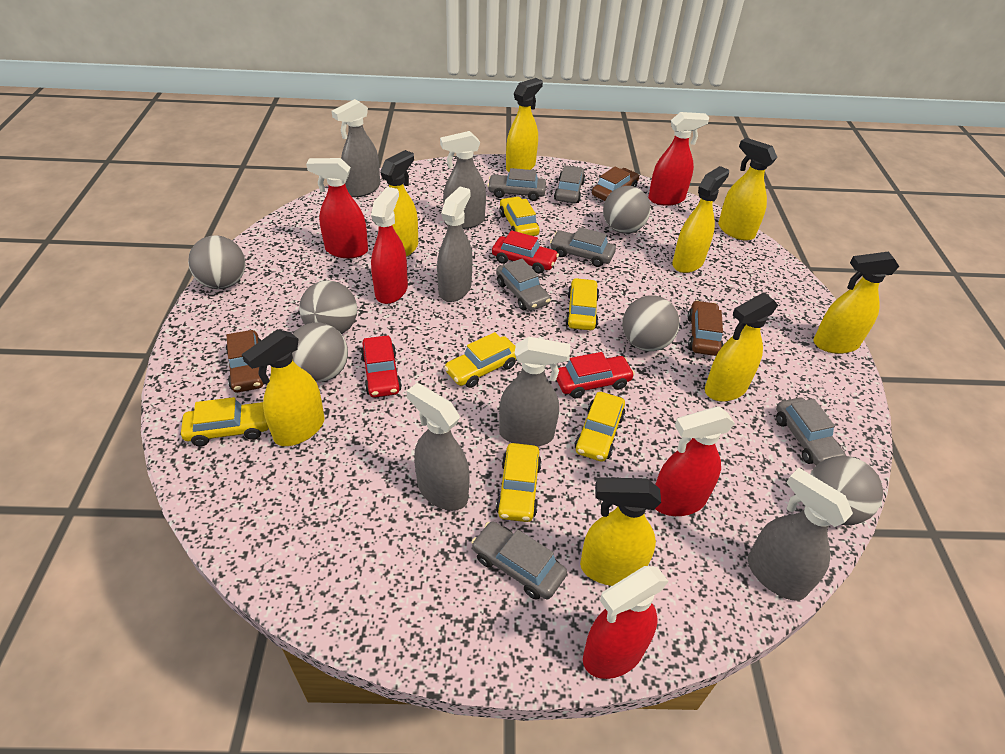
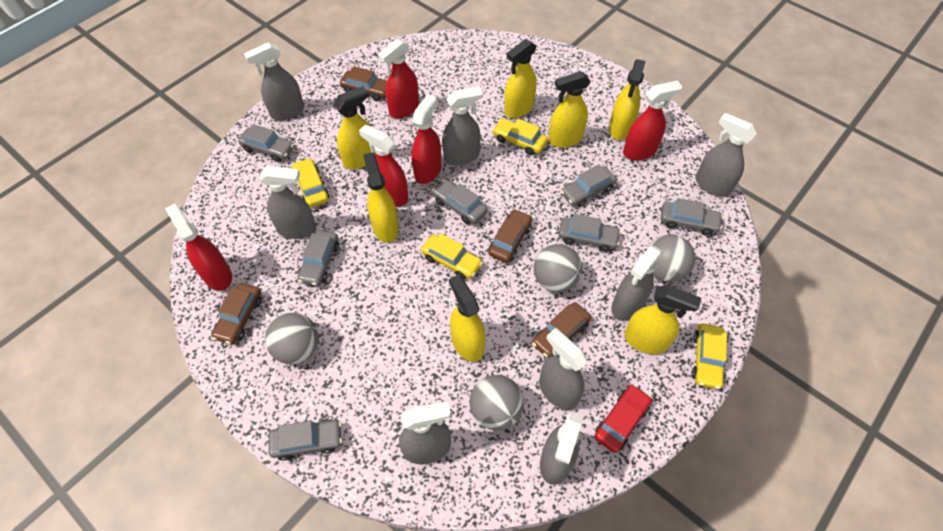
brown car: [226,330,264,392] [592,167,639,201] [687,300,723,356] = 3 -> [211,283,262,344] [340,66,387,101] [488,209,532,263] [532,302,591,358] = 4
grey ball: [188,235,246,289] [292,322,348,382] [299,281,357,334] [603,186,651,234] [623,295,680,351] [811,456,883,525] = 6 -> [265,313,319,364] [470,375,524,430] [534,244,582,292] [648,234,695,282] = 4
grey car: [471,521,567,600] [487,168,546,201] [496,259,551,311] [550,227,616,267] [554,166,585,203] [776,398,846,466] = 6 -> [238,124,294,162] [269,419,342,461] [297,230,339,286] [432,180,488,224] [559,214,621,252] [561,164,617,207] [661,198,723,236] = 7
grey spray bottle: [332,99,380,197] [407,383,470,511] [437,187,473,302] [440,131,486,229] [499,337,570,447] [748,468,853,601] = 6 -> [244,42,304,120] [259,166,316,239] [399,401,451,464] [442,86,483,166] [539,328,587,410] [540,413,582,485] [612,246,663,321] [695,113,757,197] = 8
red car: [361,335,402,398] [492,230,559,274] [556,352,635,398] = 3 -> [594,384,652,453] = 1
yellow car: [181,397,269,446] [444,332,516,388] [496,443,542,522] [499,196,540,236] [565,278,599,330] [574,392,625,462] = 6 -> [292,158,329,207] [421,234,483,280] [492,118,548,155] [691,323,727,389] = 4
yellow spray bottle: [242,329,325,446] [380,150,418,257] [506,78,543,172] [580,477,661,586] [672,166,729,273] [705,293,778,402] [718,138,777,241] [813,251,899,354] = 8 -> [333,86,376,169] [363,152,399,243] [449,275,485,362] [504,39,537,118] [548,71,590,148] [609,59,646,140] [624,285,701,354] = 7

